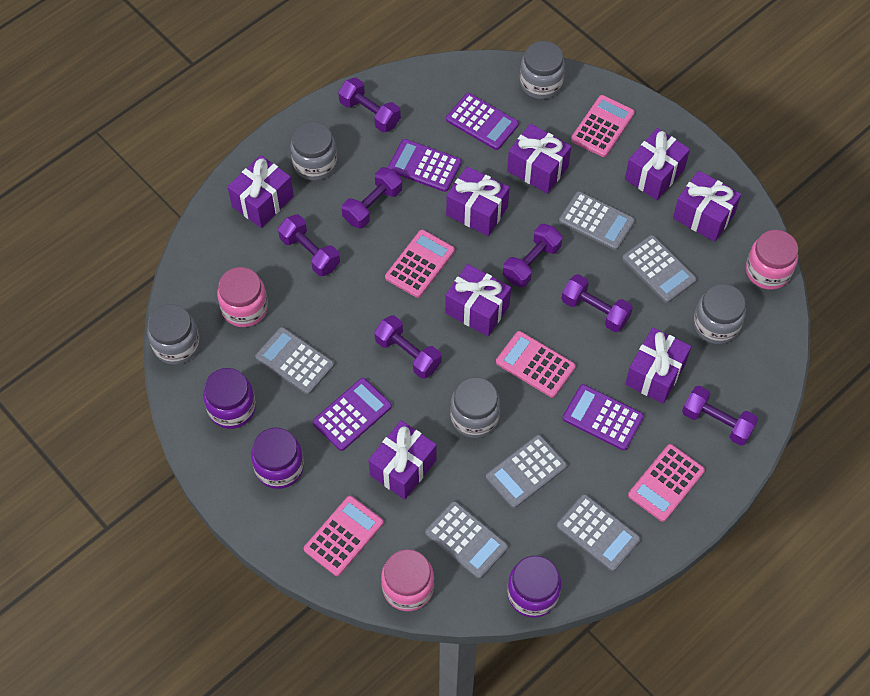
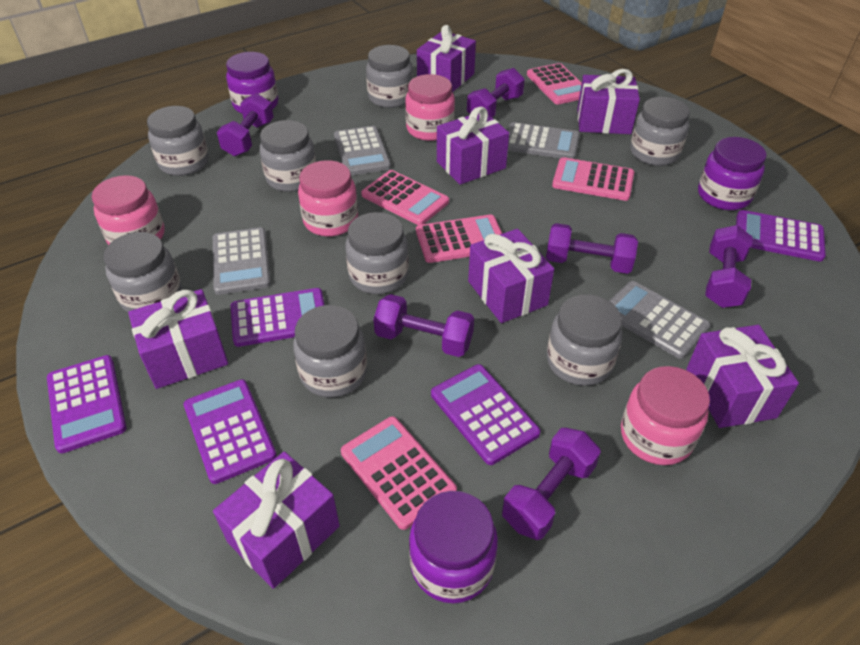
grey calculator: [255,327,334,395] [425,501,508,579] [486,435,567,508] [557,494,640,571] [559,191,635,250] [622,235,697,303] = 6 -> [213,227,271,295] [334,126,391,176] [508,122,580,159] [609,281,711,359] = 4
grey jar: [147,304,200,365] [290,121,337,180] [450,377,500,438] [520,41,565,99] [693,284,746,344] = 5 -> [103,232,182,312] [147,106,209,176] [260,120,316,192] [293,305,367,397] [345,212,409,294] [366,45,413,108] [547,295,622,386] [630,97,690,166] = 8
pink jar: [217,267,268,327] [381,549,434,611] [746,230,798,290] = 3 -> [92,175,165,245] [298,160,358,237] [405,74,455,141] [621,366,710,465] = 4
purple calculator: [313,378,392,451] [388,139,462,192] [446,93,519,150] [563,384,644,450] = 4 -> [47,355,127,453] [184,379,277,484] [231,288,324,347] [431,364,540,465] [736,210,826,262] = 5
purple dumbbell: [278,215,340,276] [338,77,401,132] [342,167,402,228] [374,315,441,379] [503,224,563,287] [561,274,633,332] [682,386,758,446] = 7 -> [217,93,274,156] [373,294,474,357] [467,68,525,117] [502,428,601,540] [546,223,638,274] [705,225,753,308] = 6
purple gift: [227,155,294,228] [368,420,437,500] [445,264,511,336] [446,166,510,236] [507,124,571,194] [625,128,690,200] [625,328,691,404] [673,171,741,242] = 8 -> [128,289,228,389] [213,451,340,589] [417,25,476,92] [437,106,509,185] [468,229,554,323] [577,69,640,134] [686,325,799,428] = 7

